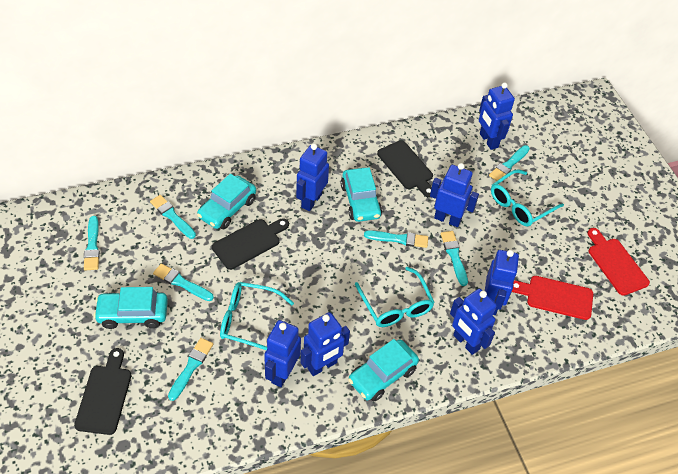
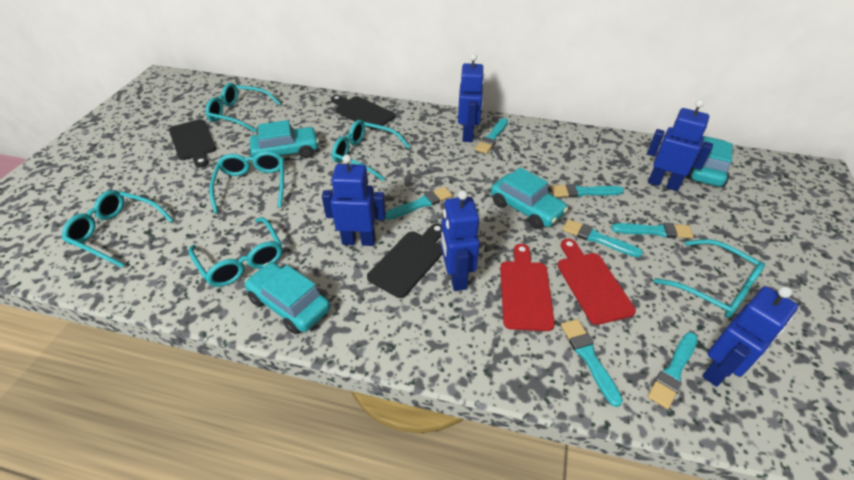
blue robot: [264,320,301,387] [296,143,329,211] [300,312,350,376] [430,163,479,227] [450,288,497,355] [479,82,515,150] [485,250,519,315] = 7 -> [322,154,386,246] [441,190,480,291] [458,54,484,142] [647,99,713,191] [702,286,798,387] = 5
turquoise glasses: [220,282,294,350] [355,267,435,327] [491,169,564,227] = 3 -> [62,190,174,268] [188,217,283,287] [206,83,281,133] [209,151,284,214] [332,120,410,181] [654,239,765,318] = 6

